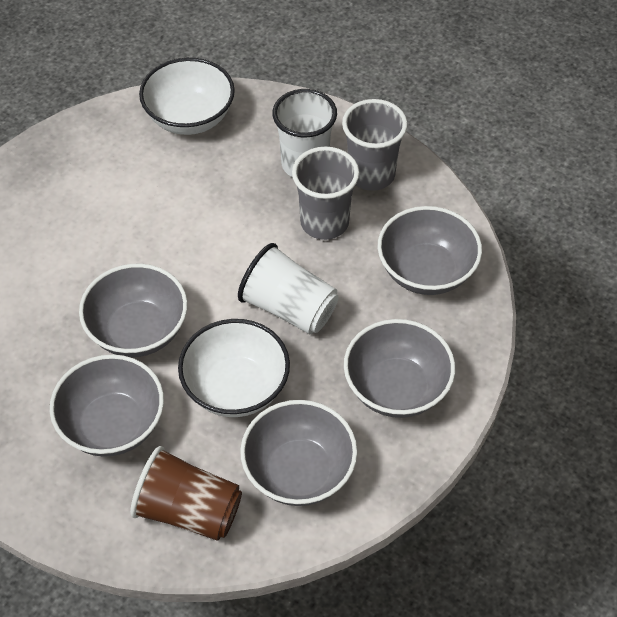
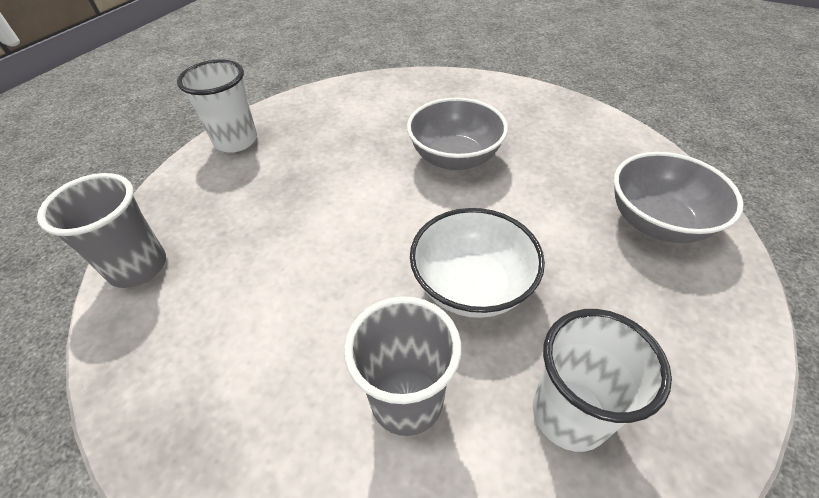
brown cup: [130,446,242,541] = 1 -> none = 0
grey bowl: [50,354,164,457] [79,264,188,357] [240,400,357,506] [344,319,455,418] [378,206,482,295] = 5 -> [407,98,508,170] [614,152,744,243] = 2
white bowl: [139,58,235,135] [178,319,290,417] = 2 -> [410,208,545,318] = 1

